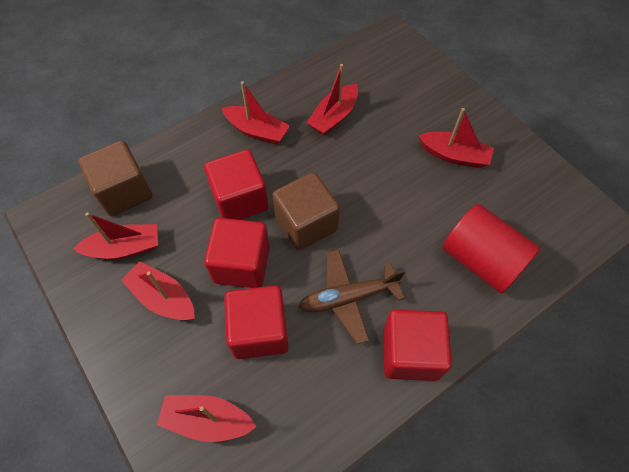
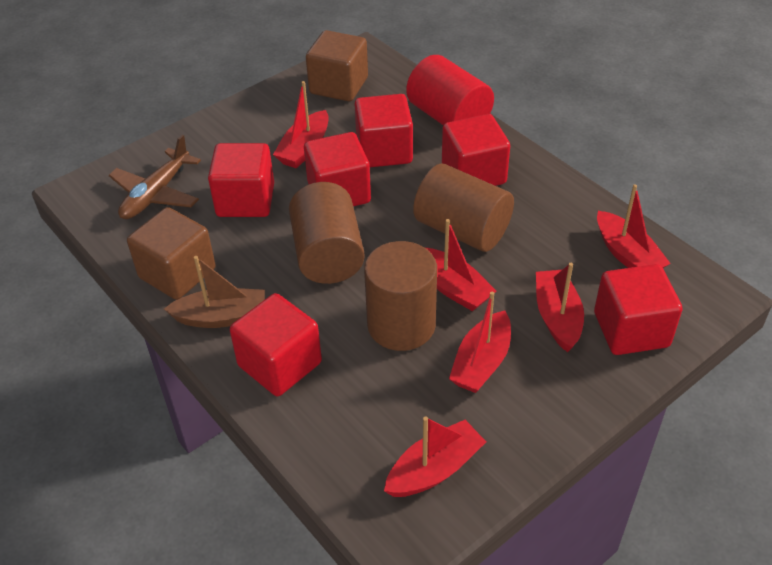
brown boat: none = 0 -> [164,256,265,328] = 1
brown cylinder: none = 0 -> [289,182,365,284] [364,241,437,351] [413,164,514,252] = 3
red cube: [204,150,269,220] [204,218,270,288] [224,285,288,359] [383,310,452,381] = 4 -> [208,143,274,217] [230,293,322,396] [304,132,371,206] [355,94,413,167] [442,114,510,186] [594,264,682,355] = 6

